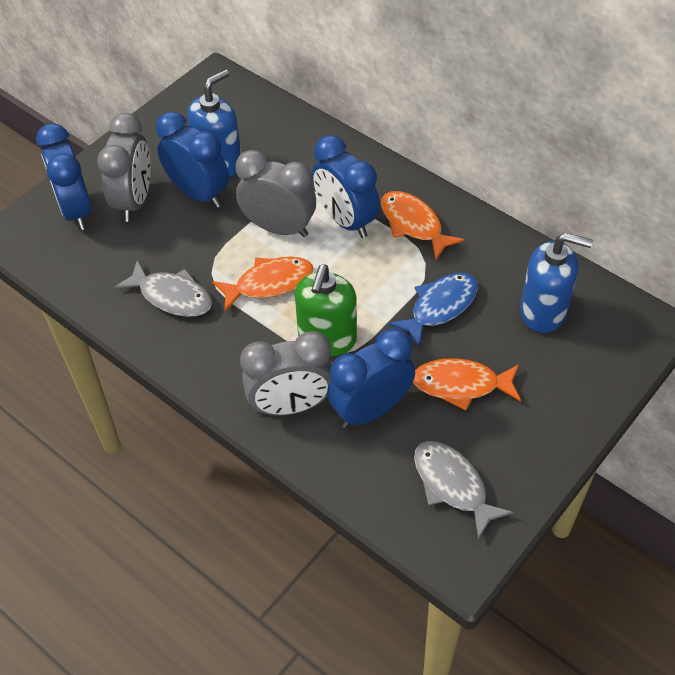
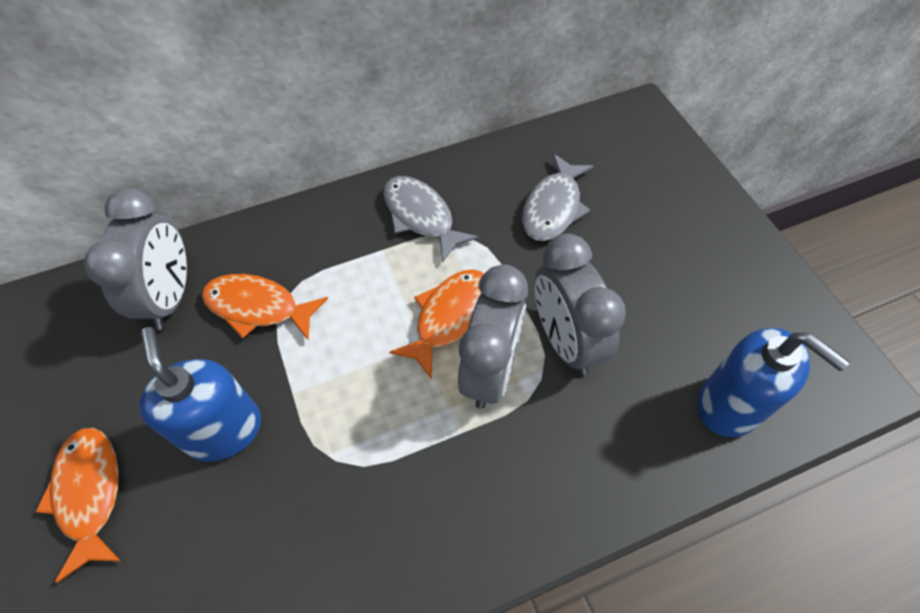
blue clock: [36,123,92,230] [156,111,229,208] [312,135,380,238] [327,328,415,428] = 4 -> none = 0
blue fish: [389,273,478,347] = 1 -> none = 0
green soap dispenser: [295,264,357,356] = 1 -> none = 0

